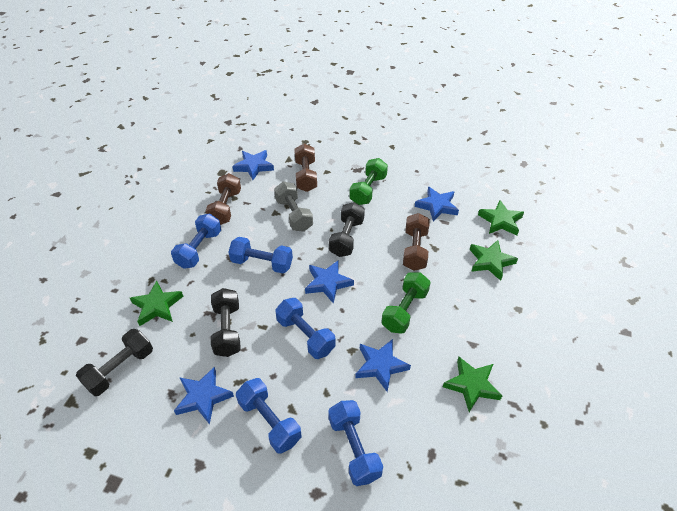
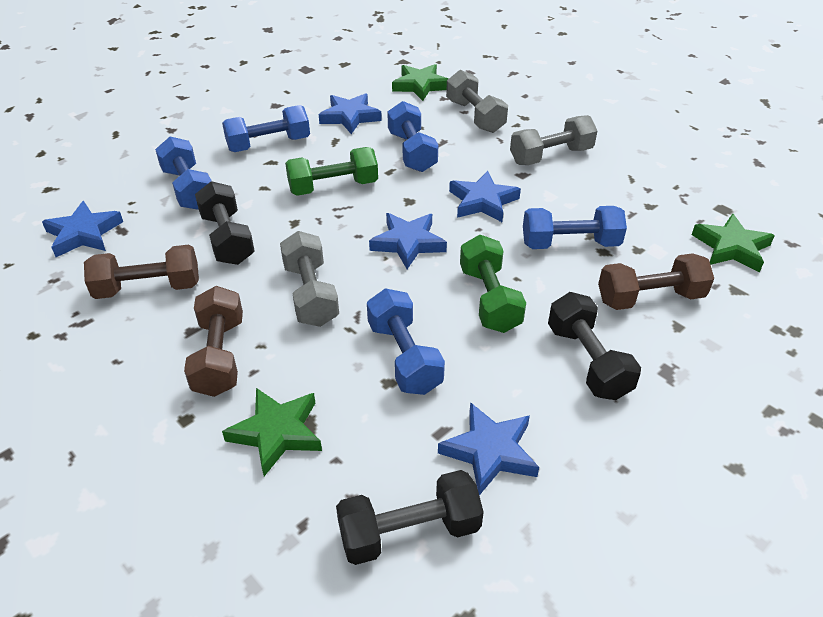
green star: [130,281,184,326] [443,357,502,412] [470,240,518,281] [478,200,524,235] = 4 -> [222,388,322,476] [392,64,448,101] [692,214,775,272] = 3
grey dumbbell: [274,182,313,232] = 1 -> [280,231,339,327] [446,70,508,133] [510,115,597,165] = 3

